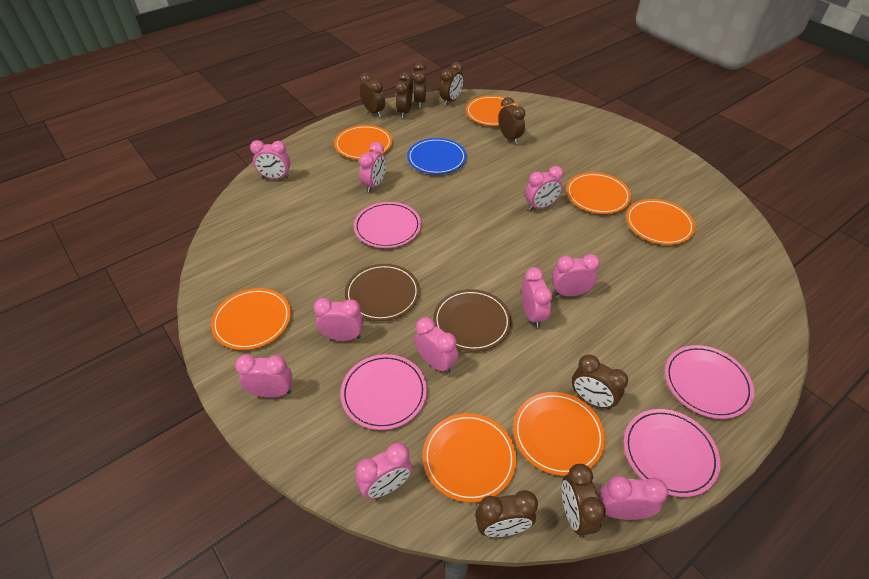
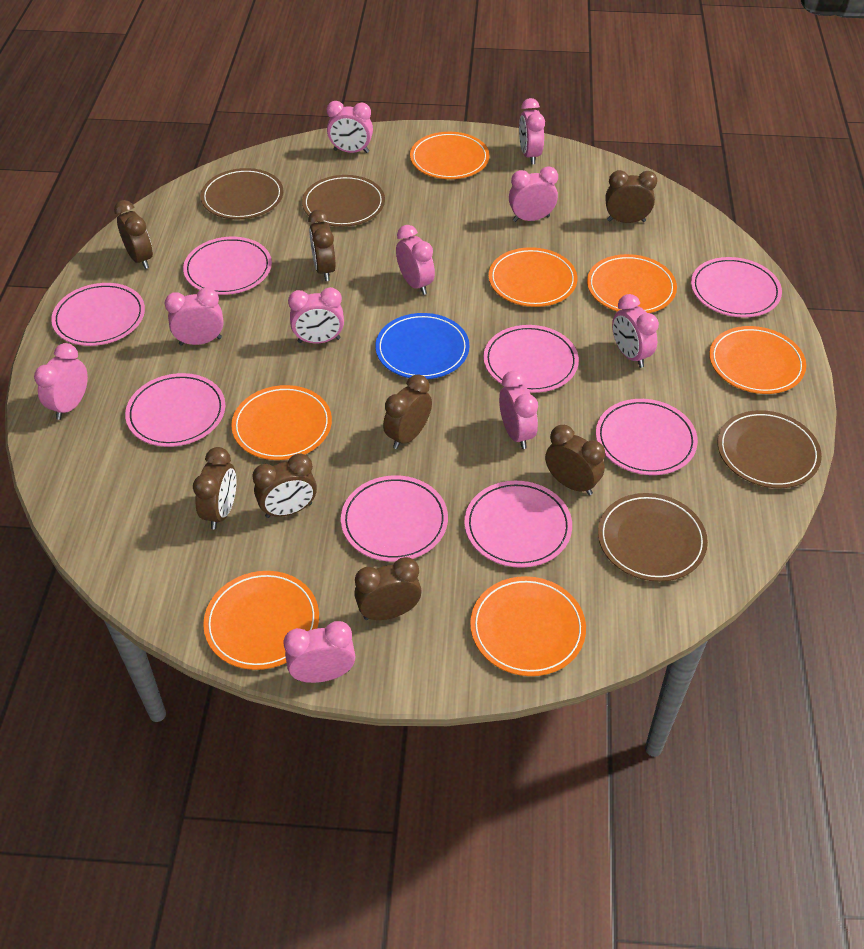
brown plate: [345,264,420,321] [433,289,511,352] = 2 -> [201,168,284,219] [302,175,385,227] [598,493,708,582] [718,410,822,488] = 4
pink plate: [340,354,427,430] [354,202,421,248] [624,409,720,497] [665,345,754,419] = 4 -> [51,283,145,346] [125,373,225,447] [183,237,272,295] [341,475,448,562] [464,481,572,568] [484,325,579,393] [596,399,698,475] [691,257,782,318] = 8

